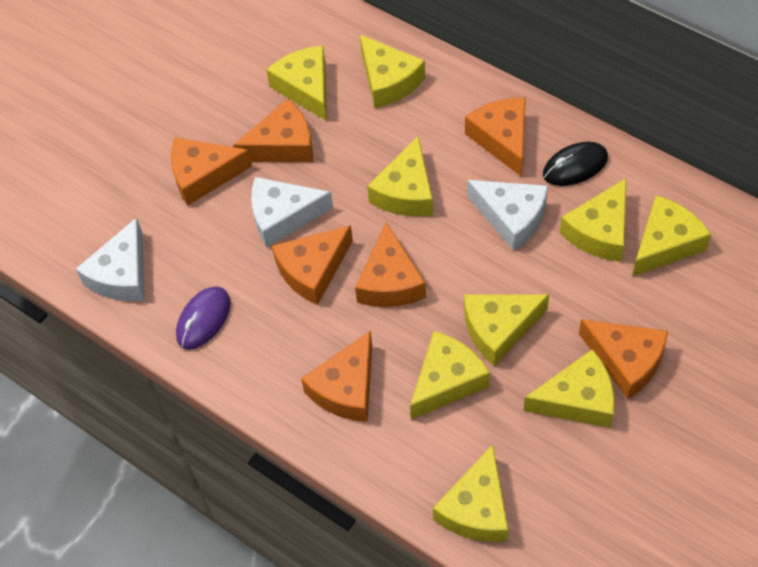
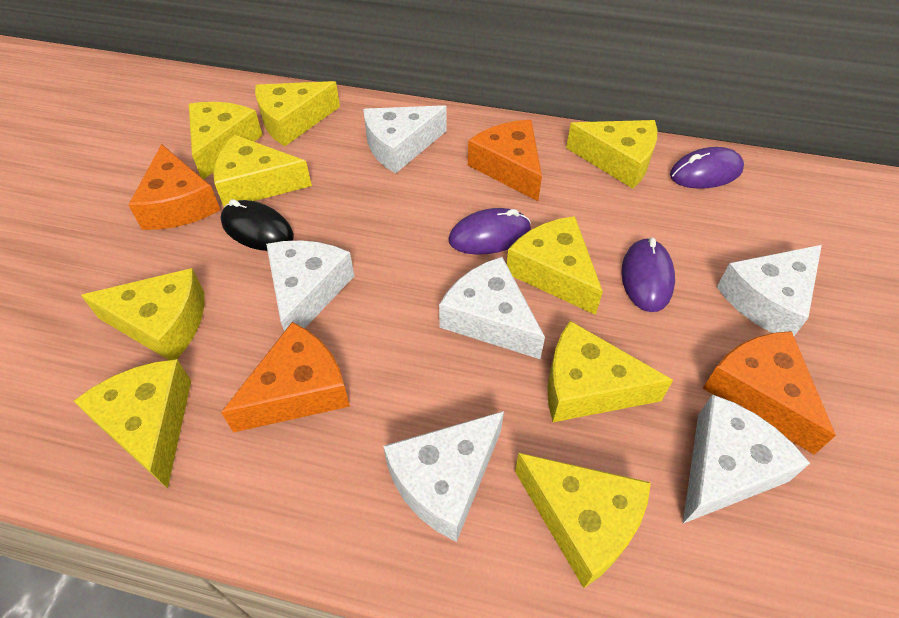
orange cheese: [171,137,252,206] [233,99,313,162] [272,225,353,305] [301,331,372,422] [355,222,426,307] [465,97,526,177] [579,319,668,399] = 7 -> [128,144,220,230] [221,322,350,432] [468,120,542,201] [703,331,836,455] = 4
purple mouse: [176,287,230,350] = 1 -> [449,208,531,255] [621,237,675,312] [670,147,744,189] = 3
white cheese: [76,217,145,301] [251,177,333,247] [467,180,548,251] = 3 -> [266,240,354,331] [363,105,447,174] [383,411,504,542] [439,257,545,359] [683,394,810,524] [717,245,822,336] = 6

